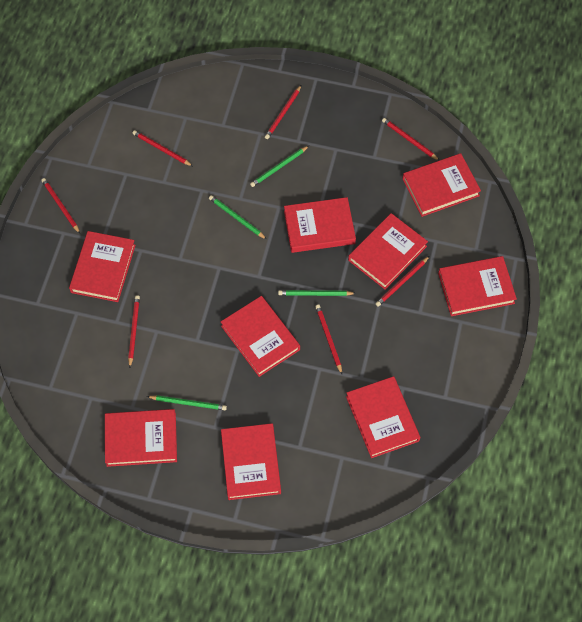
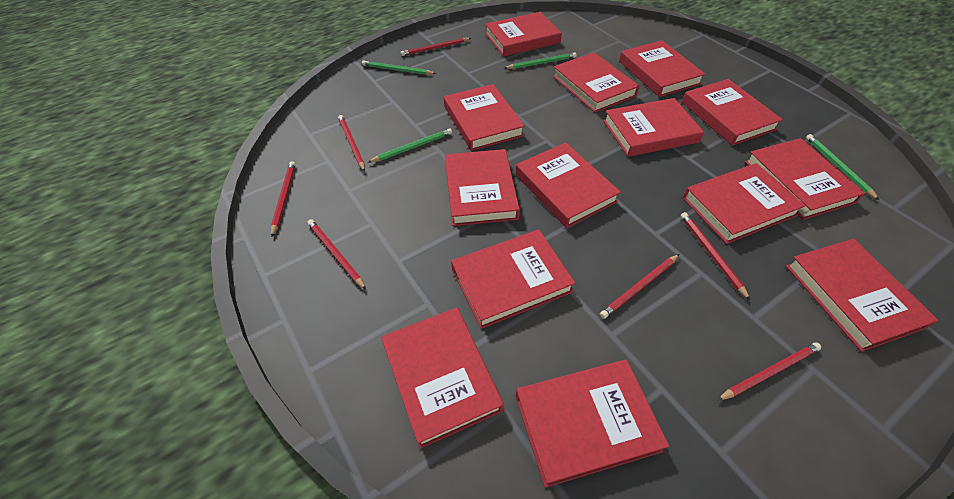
red book: [69,231,136,302] [105,409,177,467] [221,296,300,377] [221,423,281,500] [284,197,356,253] [346,376,420,458] [348,213,428,289] [403,153,481,217] [438,256,517,316] = 9 -> [381,307,504,449] [444,84,525,151] [445,149,520,226] [451,229,575,329] [485,12,562,56] [515,142,621,228] [515,360,669,488] [553,52,640,113] [603,98,704,157] [619,40,706,97] [682,79,783,146] [682,163,806,244] [745,138,865,220] [786,239,939,352] = 14

